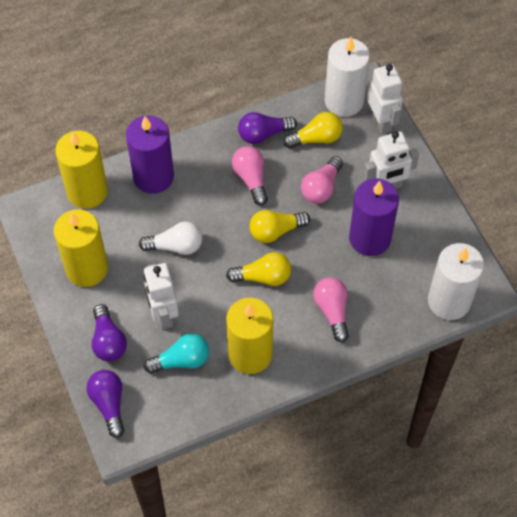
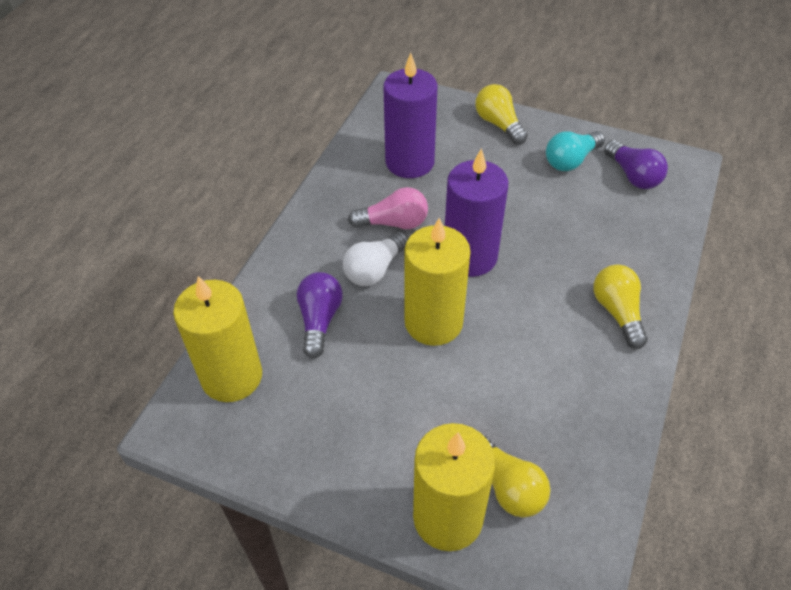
pink light bulb: [232,146,268,205] [301,156,343,204] [313,277,349,342] = 3 -> [348,187,428,229] = 1
purple light bulb: [87,370,124,438] [92,304,127,361] [238,112,297,144] = 3 -> [297,272,343,358] [604,140,668,189] = 2
white candle: [325,37,370,117] [428,243,484,320] = 2 -> none = 0
white robot: [143,263,179,330] [363,131,419,188] [367,64,403,134] = 3 -> none = 0

